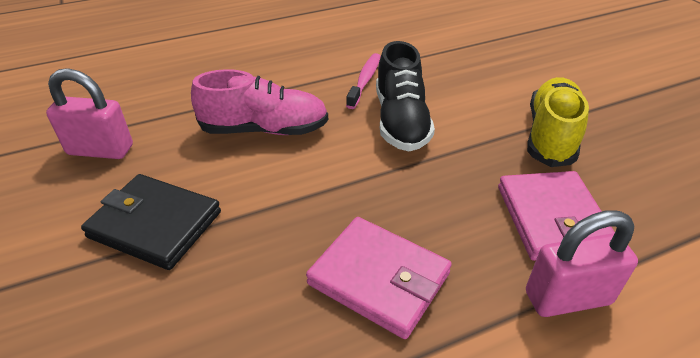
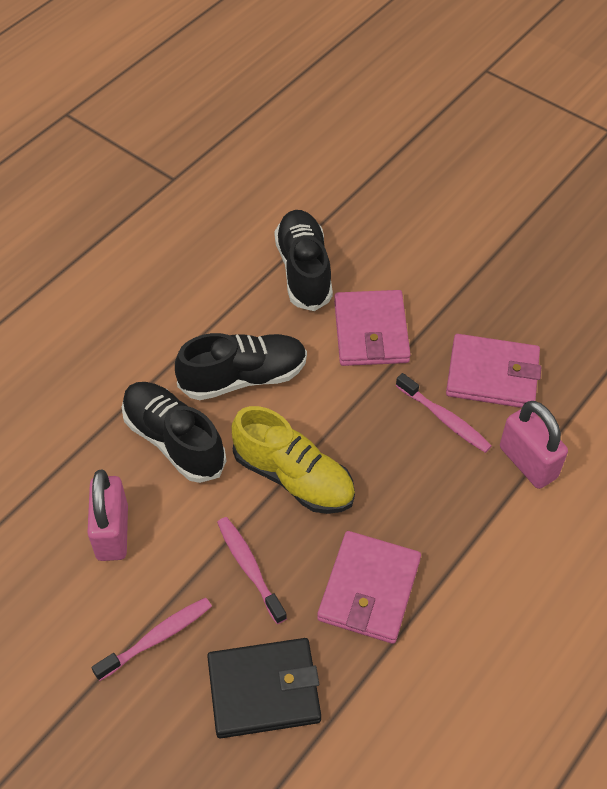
black shoe: [376,41,435,151] = 1 -> [122,382,226,483] [175,333,307,400] [274,210,333,311] = 3
pink shoe: [191,69,328,135] = 1 -> none = 0
pink toothbrush: [346,53,381,109] = 1 -> [92,598,212,681] [217,517,287,624] [396,373,492,453] = 3
pink wallet: [306,217,452,339] [498,171,615,261] = 2 -> [317,531,421,644] [334,290,411,366] [446,334,541,408] = 3

